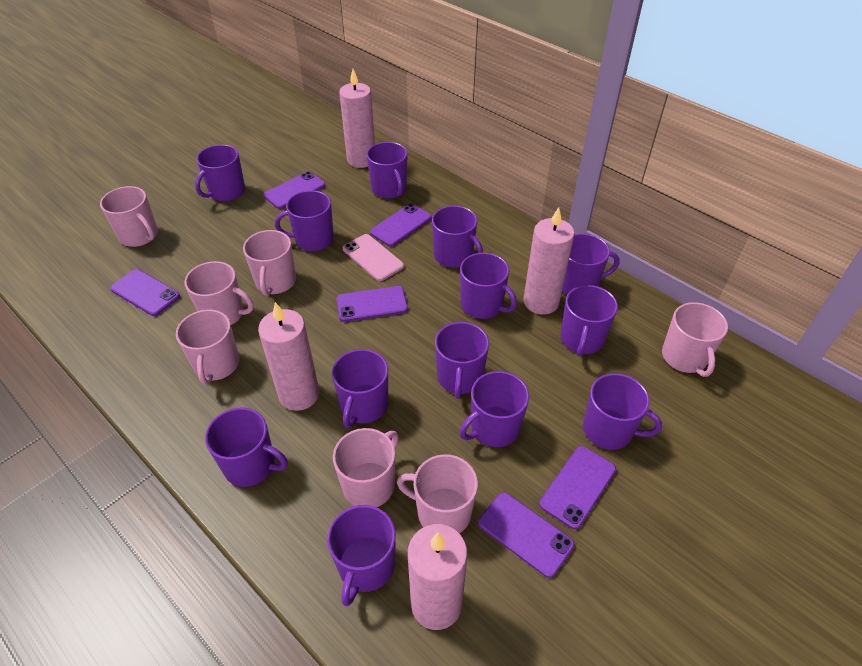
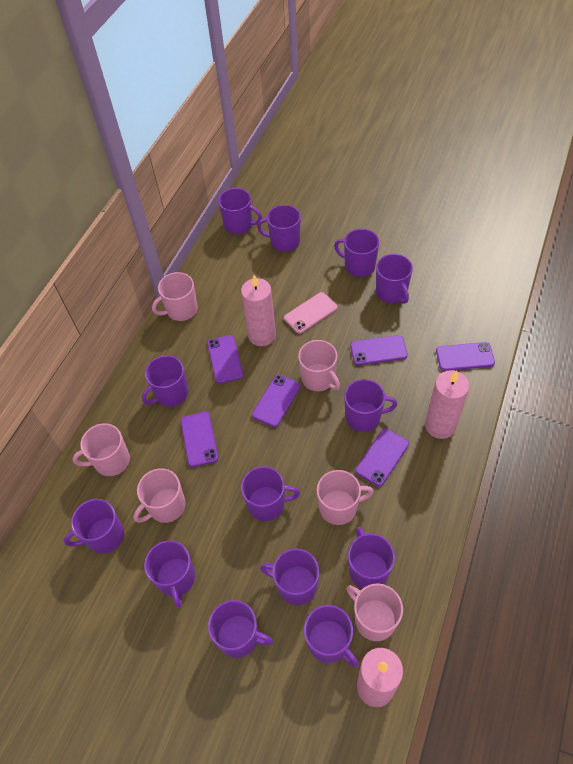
pink candle: [258,302,320,411] [339,69,375,168] [408,524,467,630] [523,207,575,315] = 4 -> [241,275,276,346] [357,648,403,707] [425,370,469,439] = 3
pink mug: [100,186,158,247] [176,309,240,385] [185,261,254,325] [243,230,296,296] [333,428,399,507] [397,454,478,534] [662,302,728,377] = 7 -> [72,423,130,476] [133,468,186,523] [152,272,198,321] [298,340,340,391] [317,470,373,525] [346,584,403,641] = 6

